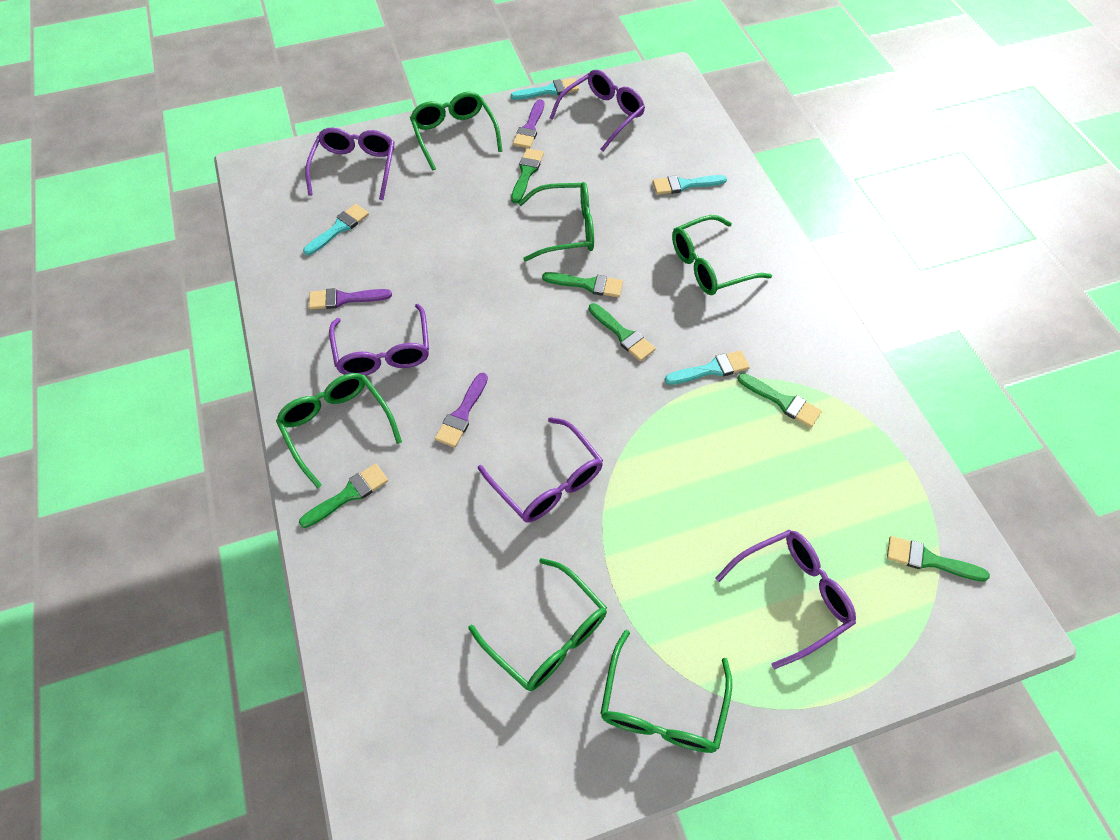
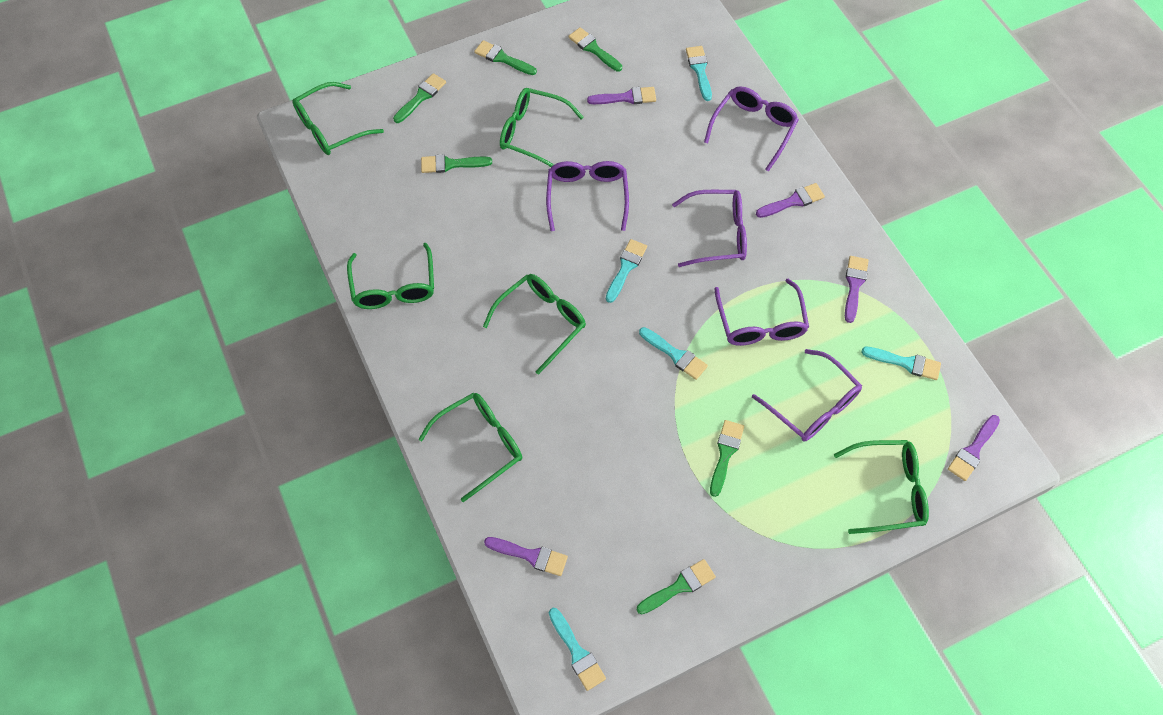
purple brush: [309,288,392,310] [435,373,488,447] [513,99,544,149] = 3 -> [484,537,568,576] [587,87,656,104] [756,183,825,218] [845,256,869,323] [948,415,1000,481] = 5
turquoise brush: [303,204,369,255] [511,78,579,100] [653,175,727,195] [665,350,750,385] = 4 -> [549,608,606,691] [606,239,647,303] [639,327,708,380] [686,46,712,101] [861,347,941,380] = 5

